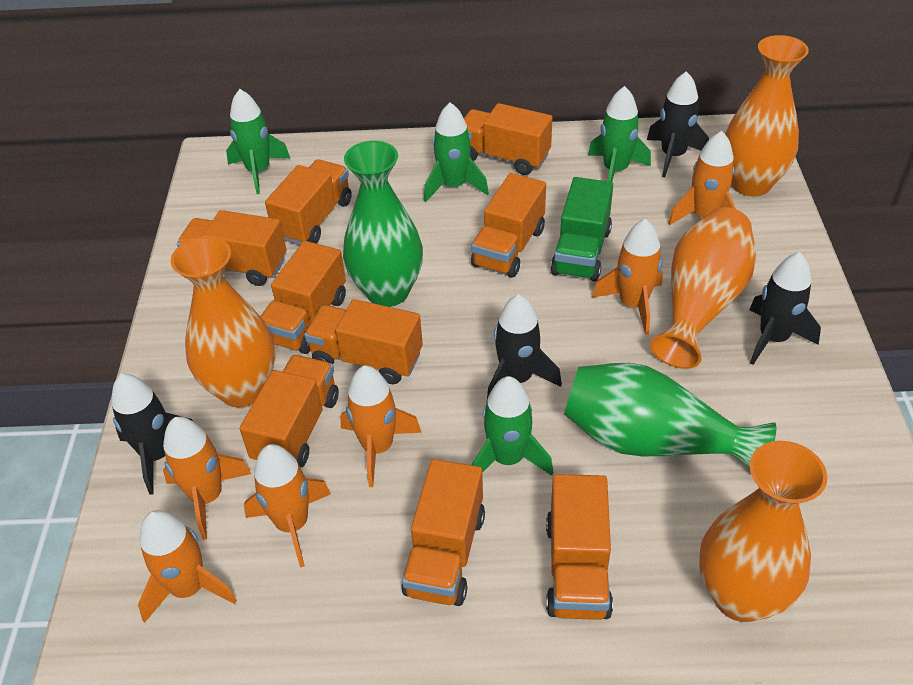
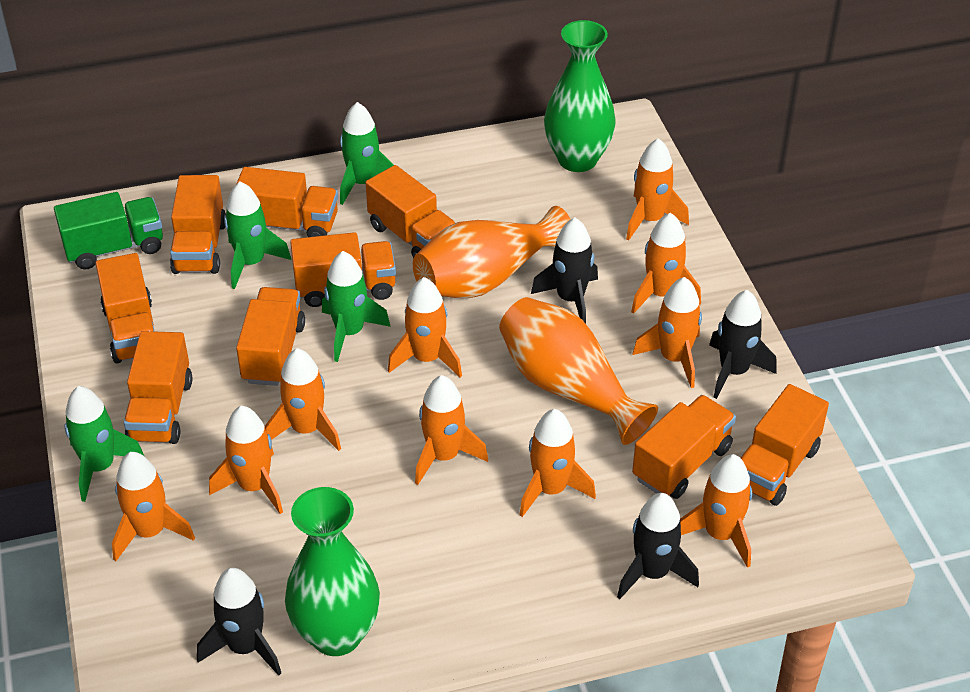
orange rocket: [138,510,237,623] [163,417,251,540] [244,444,331,567] [340,365,422,487] [592,219,663,335] [668,131,736,225] = 6 -> [112,452,195,561] [209,406,283,514] [265,348,341,451] [388,277,462,377] [415,375,488,485] [519,409,596,517] [626,138,689,240] [631,213,701,314] [632,277,702,388] [680,454,752,568] = 10
orange vase: [171,236,275,407] [650,207,756,369] [699,441,827,622] [725,35,809,196] = 4 -> [413,206,571,298] [499,297,658,445] = 2

